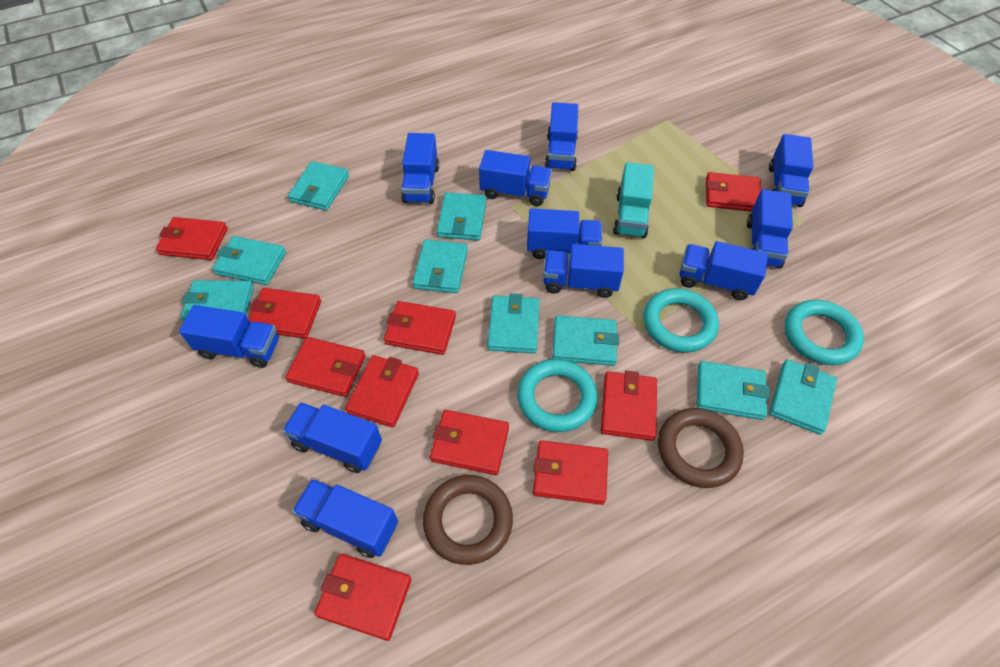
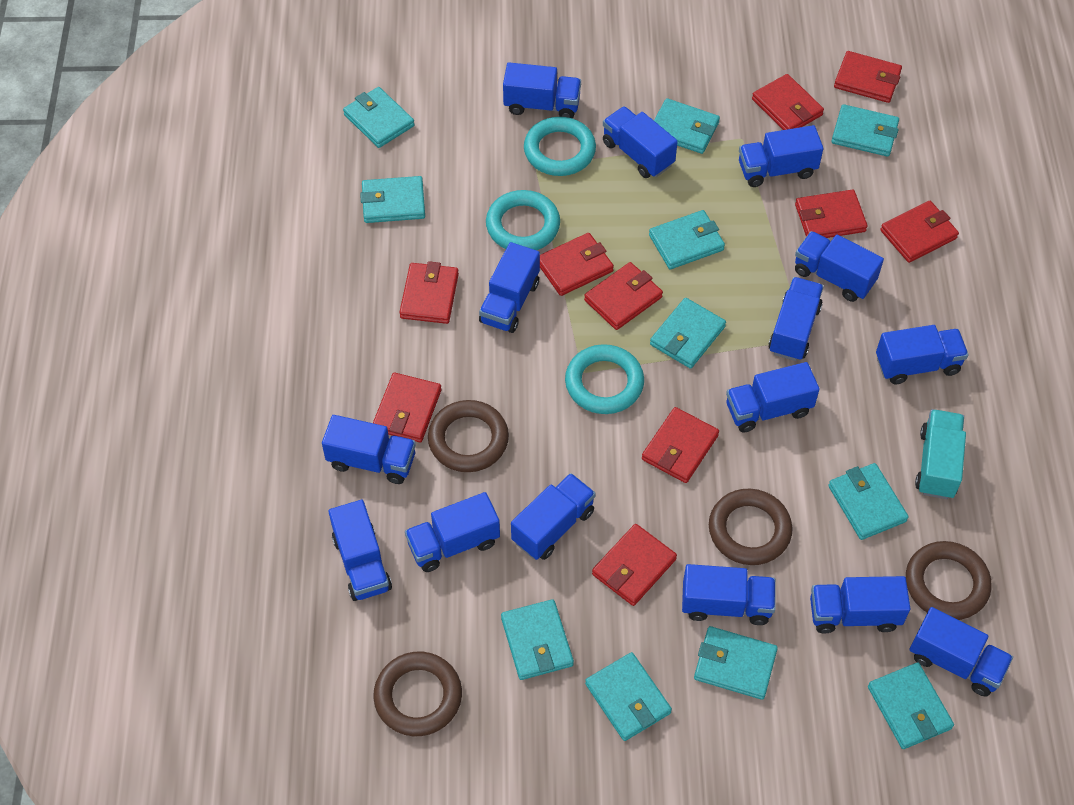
blue truck: [179,305,279,368] [283,402,382,473] [292,479,398,558] [401,133,439,204] [479,150,552,206] [527,208,602,259] [543,244,624,298] [545,102,578,171] [679,241,768,300] [747,189,793,269] [769,134,813,207] = 11 -> [322,415,416,484] [328,500,392,601] [405,492,500,572] [479,242,540,333] [503,62,581,118] [511,473,596,560] [603,106,678,178] [682,564,776,625] [726,362,820,433] [739,125,823,187] [768,277,824,361] [795,231,884,302] [810,576,910,634] [876,325,968,384] [910,607,1013,696] = 15
brown ring: [423,475,513,565] [658,408,744,488] = 2 -> [373,652,462,736] [428,400,509,472] [709,489,792,565] [906,541,992,620] = 4
turquoise wallet: [180,280,254,322] [212,236,286,285] [288,161,349,210] [413,239,468,293] [437,192,486,240] [487,293,540,354] [552,315,619,366] [697,361,770,420] [769,359,837,435] = 9 -> [343,87,415,148] [360,176,425,223] [501,599,574,680] [585,652,672,741] [649,210,725,269] [650,298,726,369] [654,98,720,154] [694,626,778,700] [828,463,909,540] [832,104,899,157] [868,662,954,749] = 11

